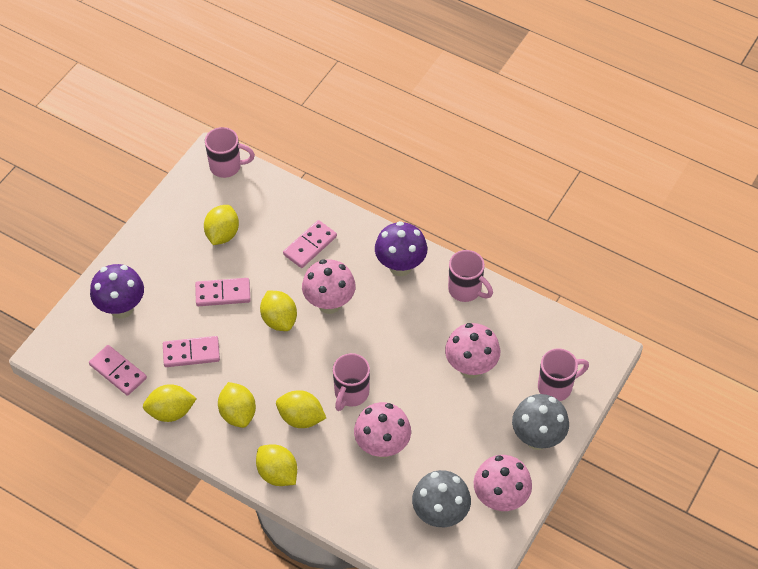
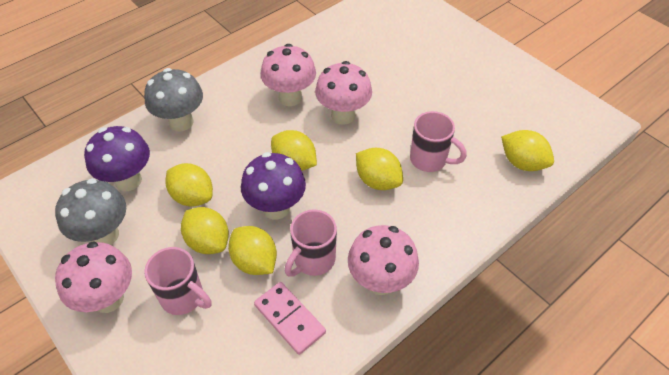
pink domino: [89,345,147,396] [163,336,220,367] [195,278,250,306] [283,220,337,268] = 4 -> [254,282,326,355] = 1
pink mug: [205,127,255,178] [333,353,370,411] [448,250,493,302] [538,349,589,401] = 4 -> [144,247,211,315] [285,209,337,277] [410,111,467,172] = 3

